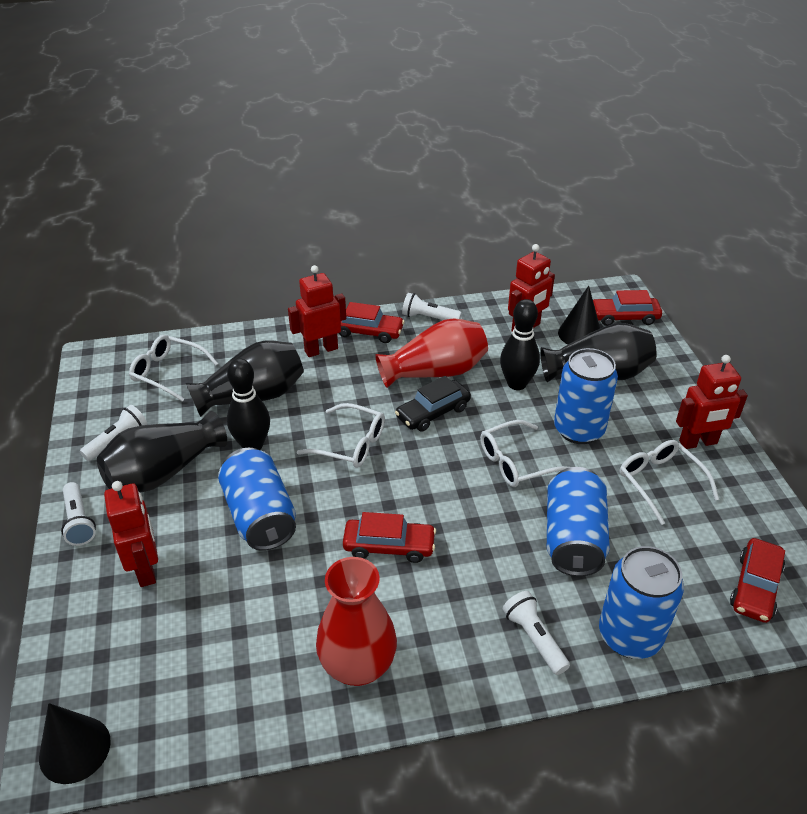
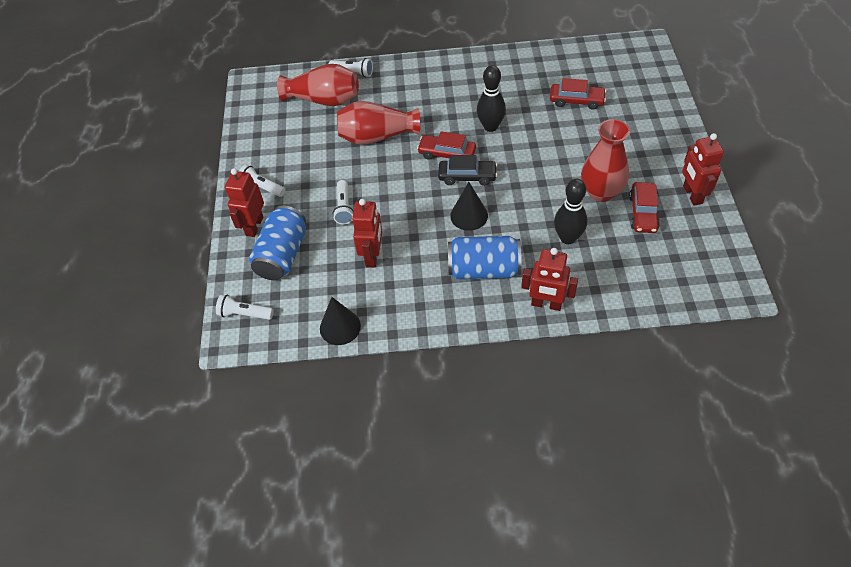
black vase: [97,411,227,492] [186,340,304,417] [540,323,656,382] = 3 -> none = 0
blue can: [218,448,296,551] [547,467,610,576] [554,348,618,444] [599,546,684,659] = 4 -> [249,205,306,280] [448,236,521,279] = 2
red car: [339,302,405,343] [343,512,436,563] [593,290,662,326] [730,538,785,623] = 4 -> [417,131,476,160] [550,78,606,110] [629,182,660,233] = 3
red vase: [316,557,397,686] [375,318,488,388] = 2 -> [277,64,359,106] [337,101,420,145] [581,119,630,202] = 3
white glasses: [129,335,218,402] [297,403,385,468] [480,420,570,487] [620,440,719,525] = 4 -> none = 0

